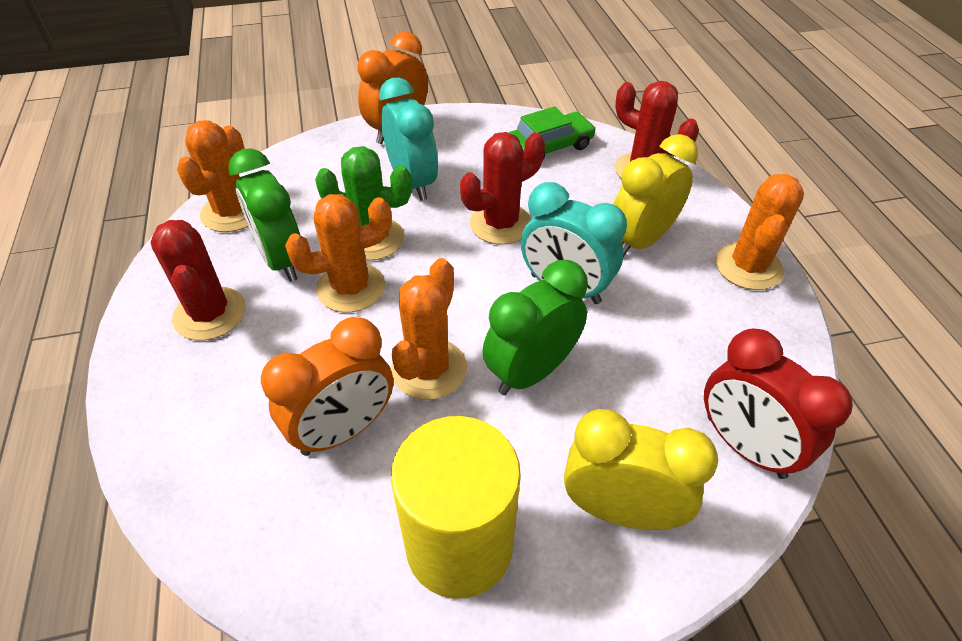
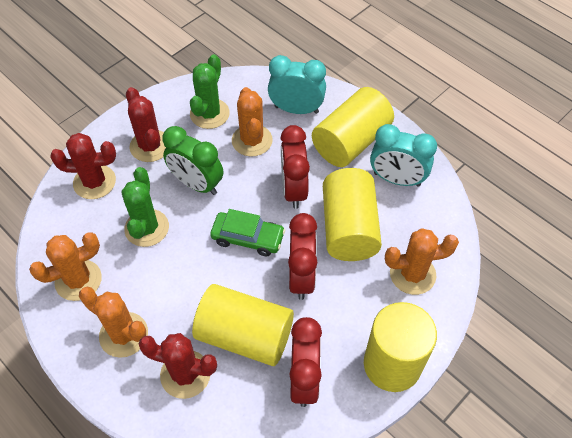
green cactus: [315,146,412,261] = 1 -> [121,167,169,247] [190,54,230,129] = 2
green clock: [228,148,300,282] [482,260,588,395] = 2 -> [162,126,223,195] = 1
orange clock: [261,317,393,456] [357,32,428,144] = 2 -> none = 0
red clock: [704,329,853,479] = 1 -> [281,125,310,209] [288,213,317,300] [289,317,322,407] = 3
yellow clock: [564,409,718,530] [613,134,698,257] = 2 -> none = 0
yellow cylinder: [391,416,521,599] = 1 -> [192,284,294,366] [312,87,394,167] [323,168,382,261] [364,302,437,392] = 4

